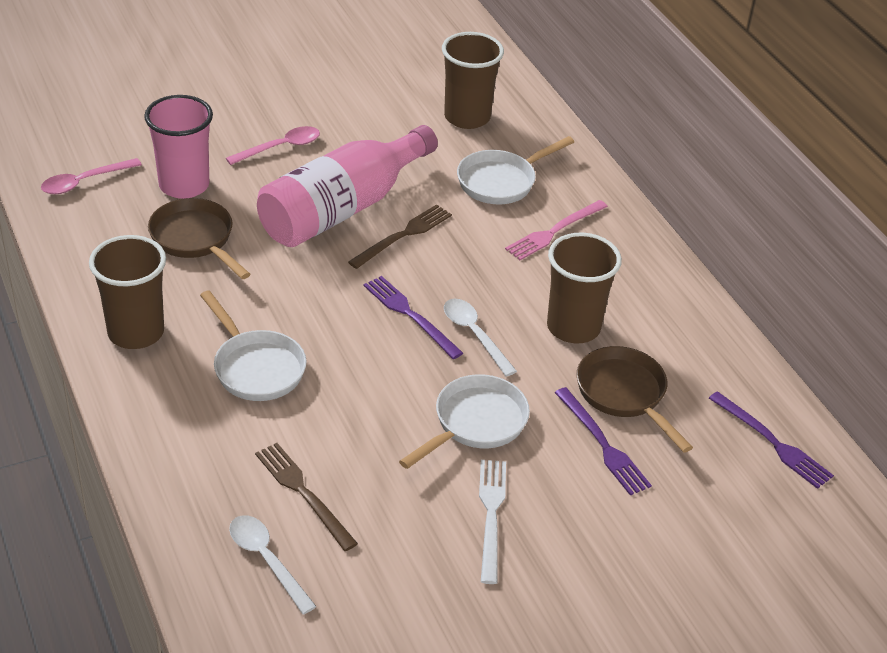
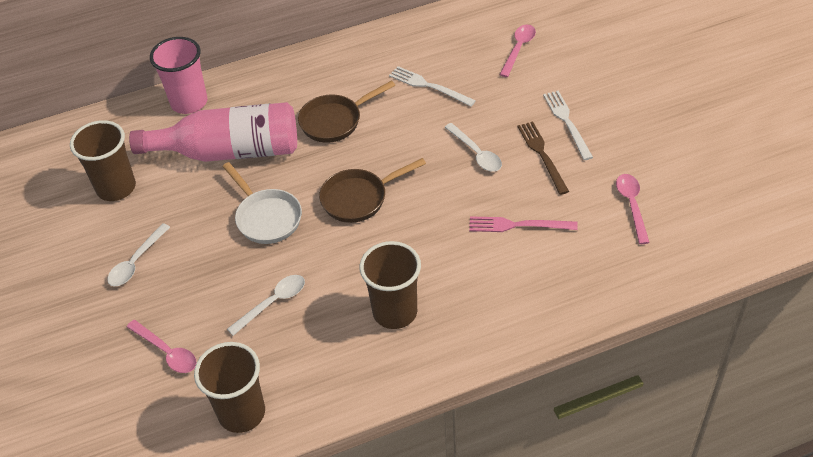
brown fork: [255,443,358,551] [348,204,452,269] = 2 -> [517,122,569,195] = 1
pink spoon: [41,158,142,194] [226,126,320,165] = 2 -> [127,320,197,373] [499,24,536,77] [616,174,650,244] = 3
purple fork: [364,276,463,359] [554,387,652,495] [709,391,834,489] = 3 -> none = 0
white fork: [479,460,506,584] = 1 -> [389,66,476,106] [543,91,593,160] = 2
white pan: [200,290,306,401] [399,374,530,469] [457,136,574,204] = 3 -> [222,162,302,244] = 1
white spoon: [229,515,317,614] [444,299,517,377] = 2 -> [107,223,170,287] [227,275,305,336] [444,123,502,171] = 3

